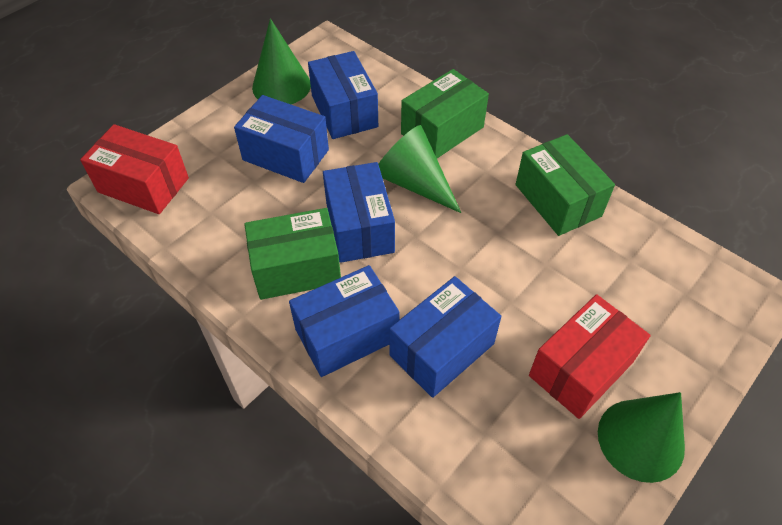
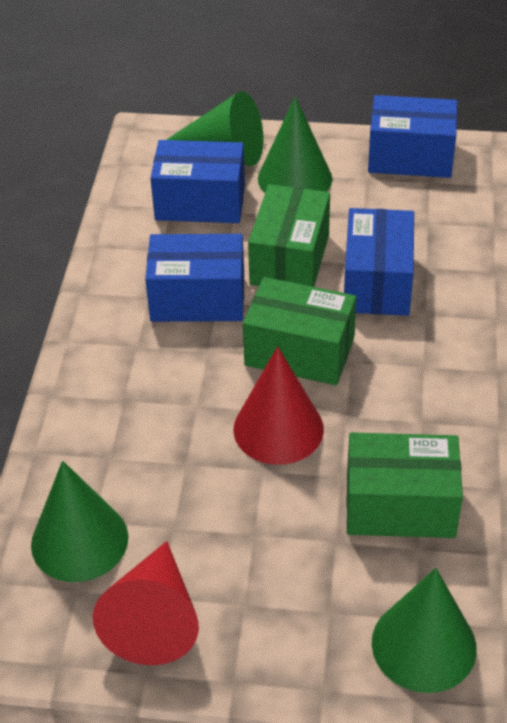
blue box: [234,95,329,183] [289,265,400,377] [308,51,378,139] [323,162,395,263] [389,276,501,398] = 5 -> [145,234,244,322] [150,140,245,223] [344,208,414,316] [368,95,457,178] = 4
green cone: [252,18,311,104] [378,125,461,213] [598,392,685,483] = 3 -> [31,461,128,582] [166,91,263,166] [258,96,332,193] [372,568,477,693] = 4
red box: [80,124,189,214] [529,294,651,419] = 2 -> none = 0
red cone: none = 0 -> [93,541,199,665] [233,346,324,465] = 2

